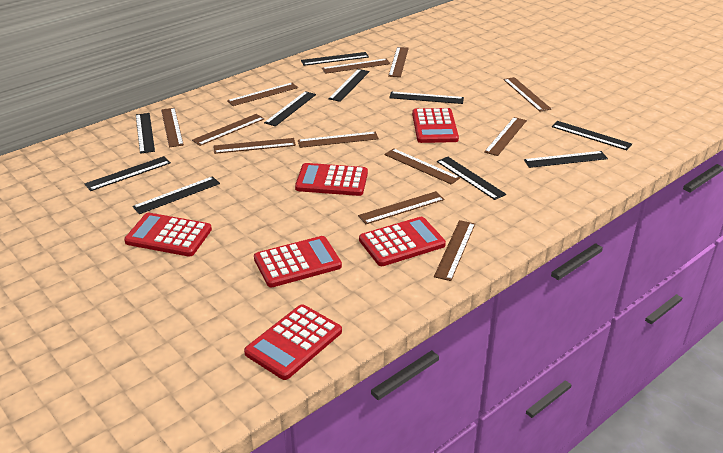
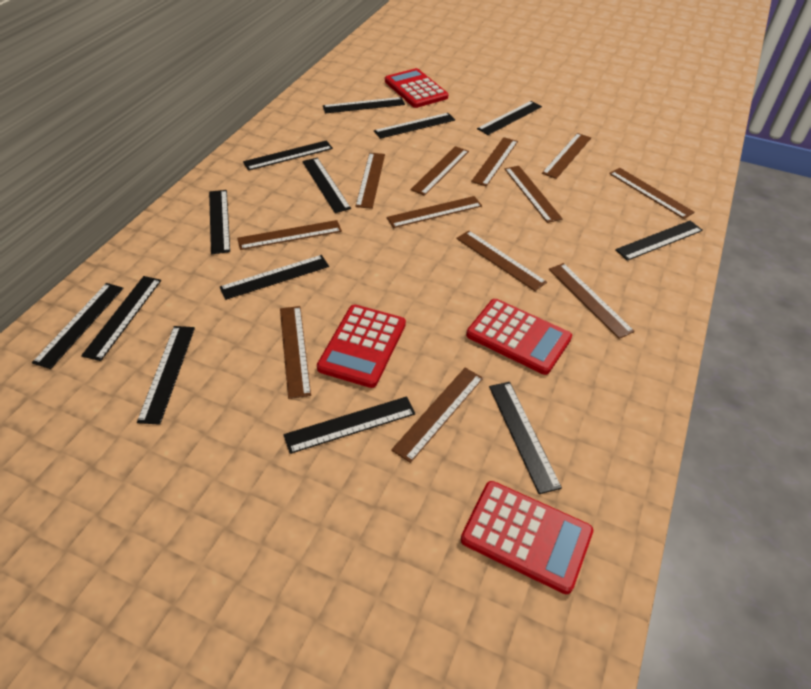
black ruler: [85,156,171,191] [132,176,220,214] [136,113,155,154] [264,91,316,126] [301,52,369,66] [329,69,369,102] [389,92,464,104] [437,157,506,200] [524,151,608,168] [552,121,632,150] = 10 -> [32,283,124,369] [81,276,161,361] [137,326,195,425] [209,190,230,254] [219,255,329,300] [243,140,333,171] [283,396,415,454] [302,158,351,213] [323,97,405,114] [374,113,455,139] [477,101,542,135] [489,382,562,494] [615,220,703,261] = 13
red calculator: [124,213,212,257] [244,305,342,380] [254,236,342,288] [295,163,368,196] [359,217,446,266] [412,108,459,143] = 6 -> [317,305,406,388] [385,68,448,108] [461,481,593,594] [466,299,572,375] = 4

